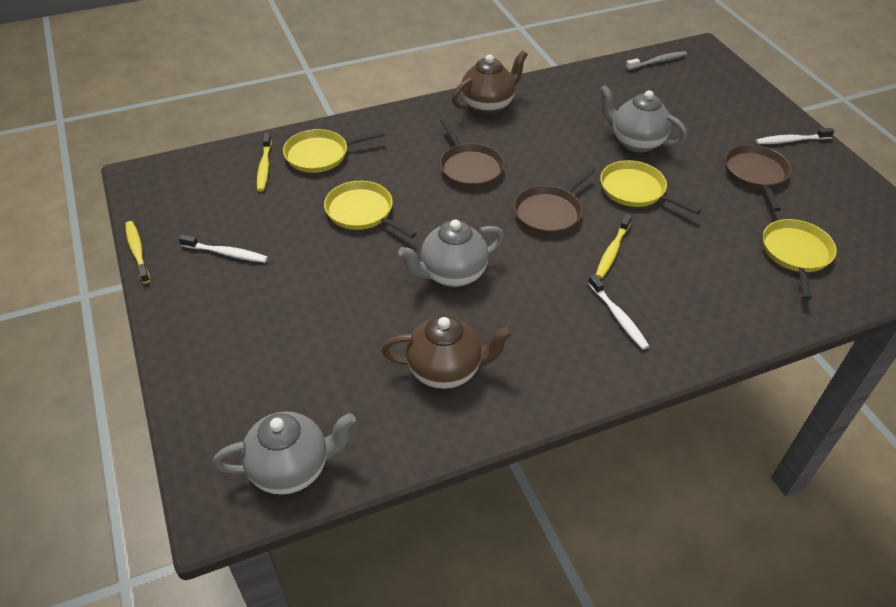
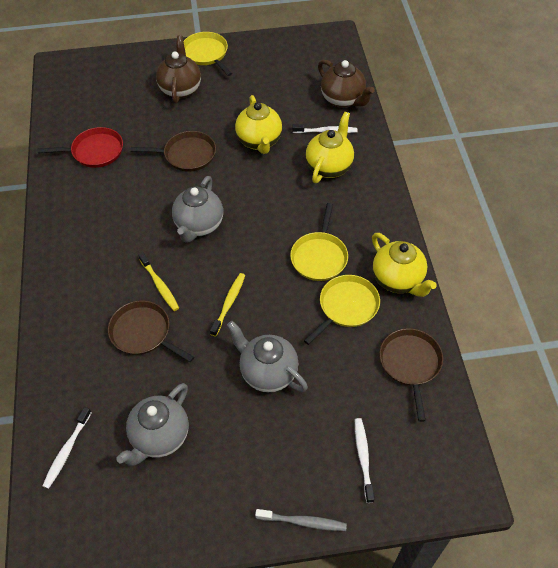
red pan: none = 0 -> [37,127,123,168] = 1
yellow pan: [283,129,385,173] [324,181,416,238] [600,160,701,215] [763,219,837,300] = 4 -> [184,32,232,76] [290,203,348,281] [304,275,380,345] = 3
yellow teapot: none = 0 -> [235,95,282,154] [306,112,354,183] [372,233,437,297] = 3
yellow toothbrush: [125,221,150,284] [257,133,272,192] [596,214,632,279] = 3 -> [138,253,179,311] [210,273,245,336] = 2

